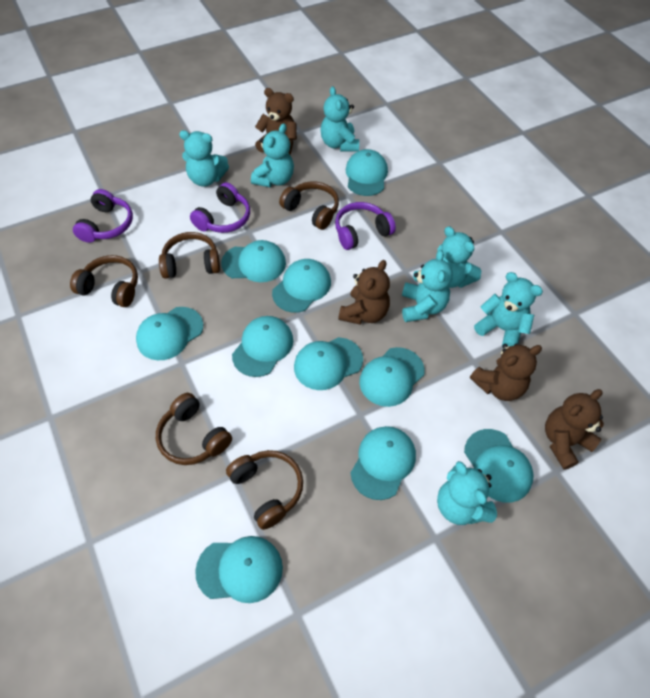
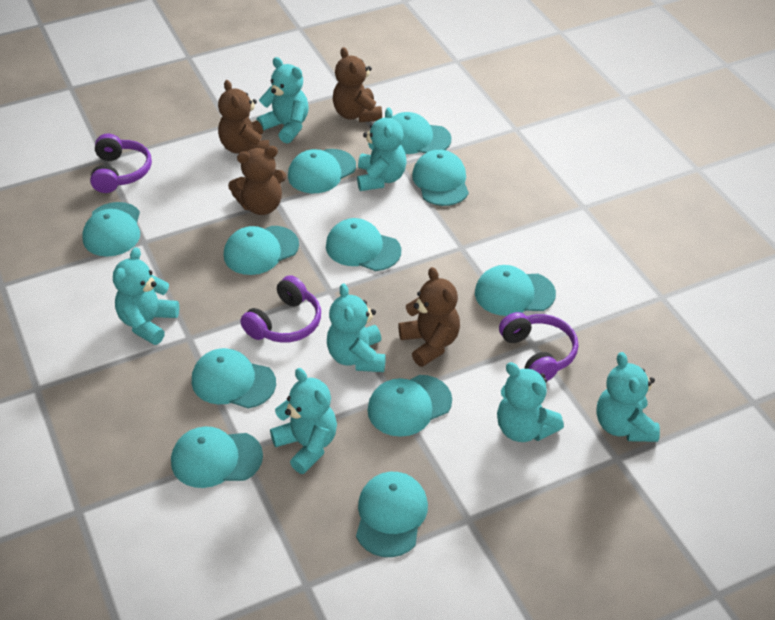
brown headphones: [70,255,138,307] [156,393,232,465] [159,232,220,279] [226,450,303,530] [279,181,339,230] = 5 -> none = 0
turquoise cap: [136,307,203,360] [195,536,283,603] [221,240,286,282] [232,316,293,377] [272,259,331,313] [294,337,363,390] [345,149,388,196] [350,426,416,500] [359,347,425,407] [464,429,534,503] = 10 -> [82,202,140,257] [171,427,263,488] [192,348,276,408] [224,226,299,275] [288,149,356,193] [326,218,401,271] [356,472,428,557] [367,375,452,437] [392,112,451,154] [412,150,469,206] [475,265,556,316] = 11

